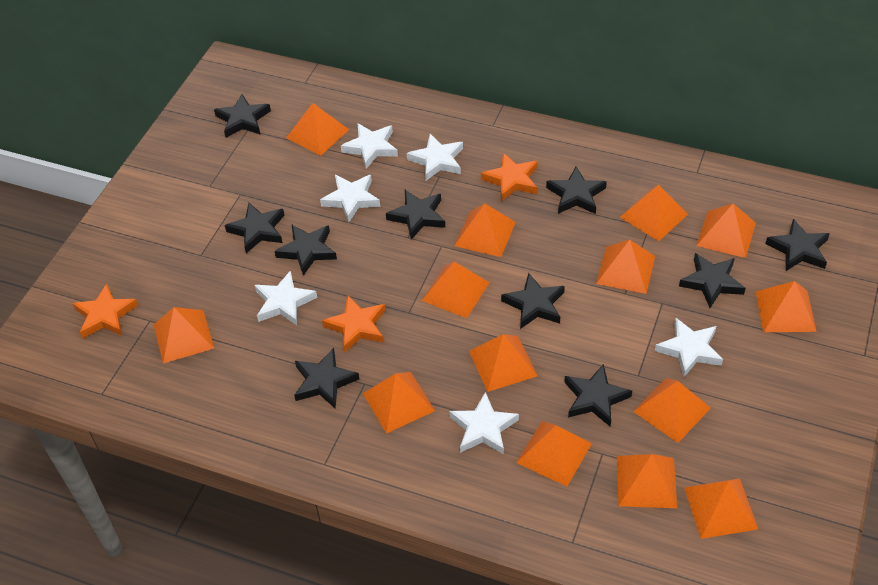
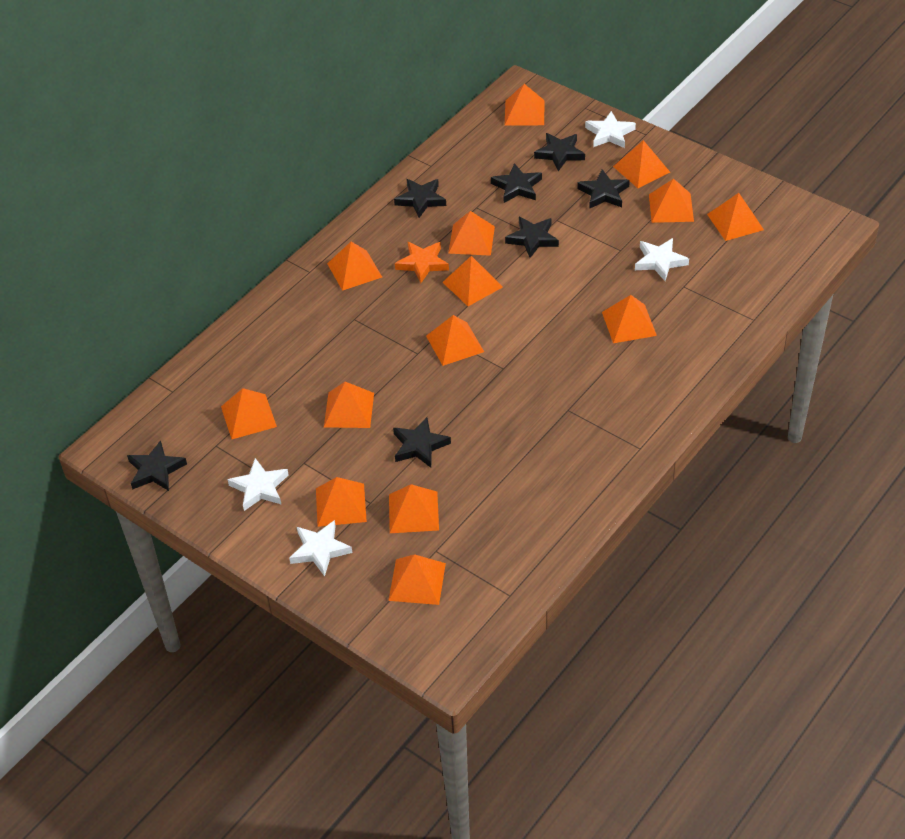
black star: [214,94,271,137] [225,203,284,253] [275,225,337,275] [294,348,359,409] [386,190,445,240] [501,273,565,329] [546,167,607,214] [564,364,632,426] [679,253,746,308] [766,219,830,271] = 10 -> [127,440,187,491] [393,417,451,468] [394,179,446,218] [491,163,542,203] [505,217,559,258] [534,133,585,171] [577,169,630,209] = 7
orange star: [72,284,138,339] [322,296,385,353] [481,153,538,202] = 3 -> [395,242,449,283] = 1
white star: [254,271,317,325] [320,175,380,222] [341,123,398,169] [407,134,463,181] [449,392,519,454] [655,318,723,377] = 6 -> [227,458,289,511] [289,520,352,577] [585,111,636,148] [635,238,689,281] = 4

